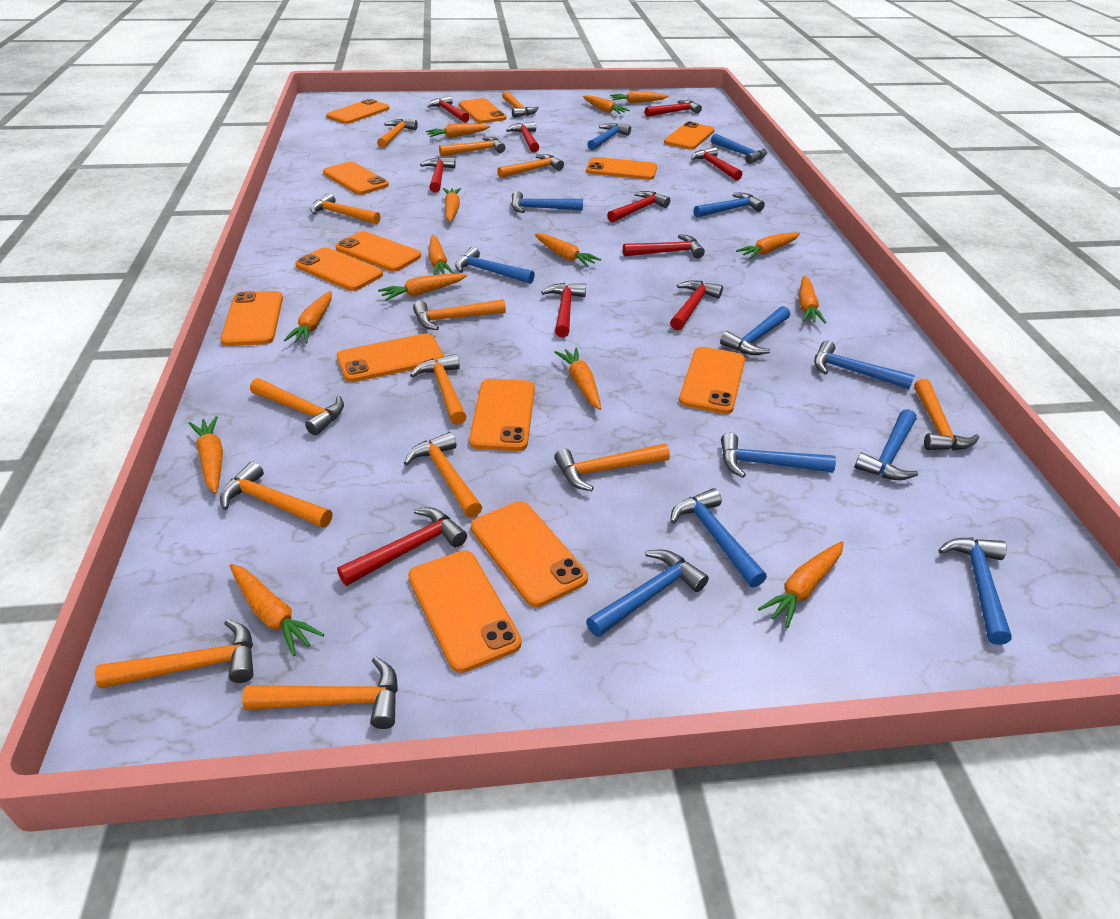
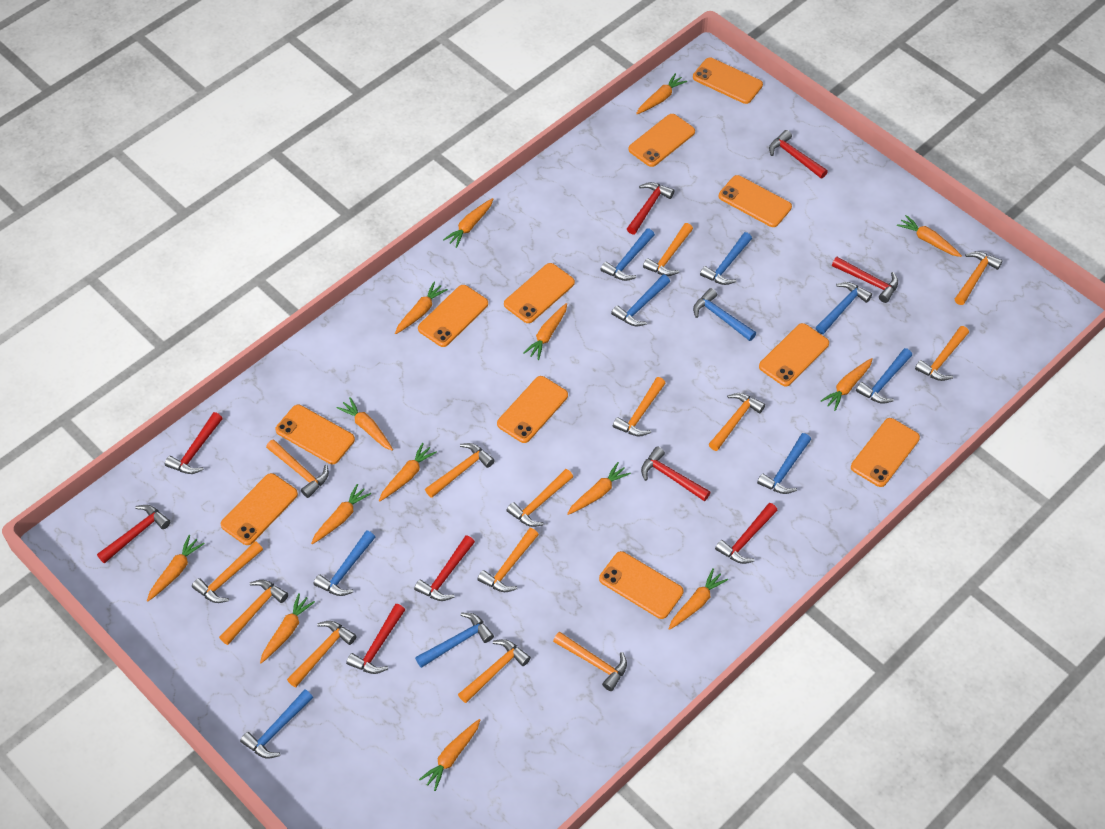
blue hammer: [455,247,535,284] [511,191,583,213] [586,550,709,637] [587,123,631,150] [670,488,767,588] [694,193,765,218] [711,134,767,164] [720,306,790,355] [721,433,836,478] [814,340,915,389] [855,409,918,480] [939,538,1012,645] = 12 -> [240,689,313,758] [313,530,375,596] [415,613,494,668] [601,229,655,281] [611,275,670,326] [693,288,756,341] [700,232,752,285] [757,433,811,494] [816,282,872,334] [856,348,912,404] = 10
orange phone: [220,291,283,346] [295,247,383,291] [323,161,389,195] [327,99,390,124] [336,231,421,272] [337,333,444,382] [408,551,522,673] [459,98,507,123] [469,379,535,451] [471,501,588,607] [586,157,657,180] [664,121,714,150] [679,347,745,414] = 13 -> [221,473,298,545] [276,405,355,464] [418,285,488,347] [497,376,568,443] [504,263,575,323] [599,551,683,619] [628,114,695,167] [693,58,763,104] [719,175,792,227] [759,323,829,386] [851,418,920,487] = 11
red hammer: [337,507,467,586] [420,157,455,193] [427,95,469,123] [506,121,539,152] [541,283,586,337] [607,191,670,223] [623,234,705,258] [645,100,702,117] [670,280,723,330] [691,147,742,180] = 10 -> [97,505,170,564] [165,412,223,474] [346,604,405,674] [414,535,475,601] [627,182,674,235] [641,446,711,501] [715,503,778,564] [769,130,828,179] [832,257,898,303] = 9

